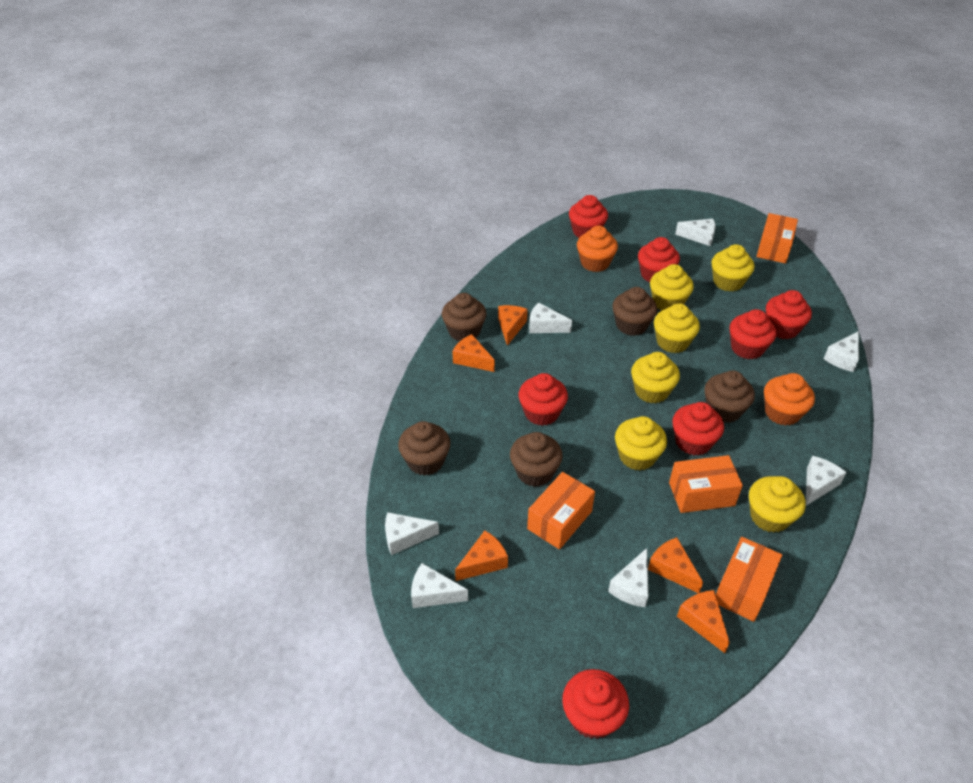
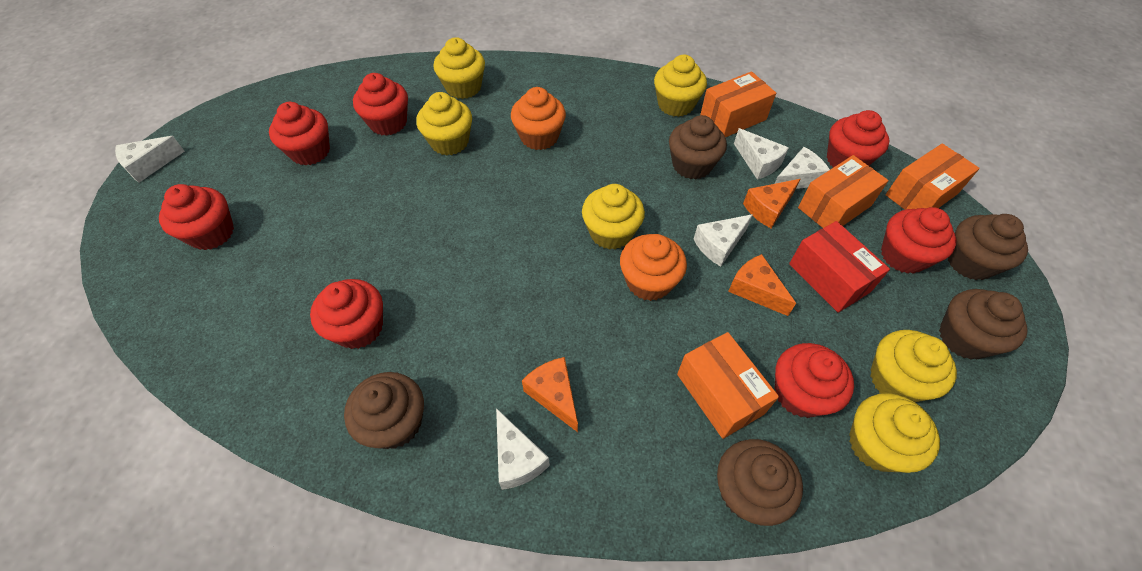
orange cheese: [452,334,495,372] [455,531,508,581] [498,305,528,346] [648,537,703,593] [677,590,730,653] = 5 -> [522,357,578,432] [728,254,796,316] [743,179,800,228] = 3
red box: none = 0 -> [789,221,890,313] = 1
white cheese: [385,512,439,555] [411,563,468,608] [529,303,572,333] [608,548,648,607] [675,219,715,246] [806,456,847,506] [824,331,859,372] = 7 -> [115,136,185,183] [496,408,550,490] [694,214,753,267] [734,128,789,180] [775,147,830,189] = 5

